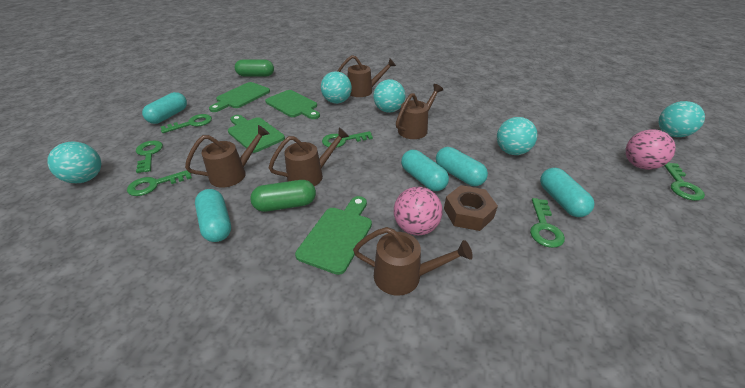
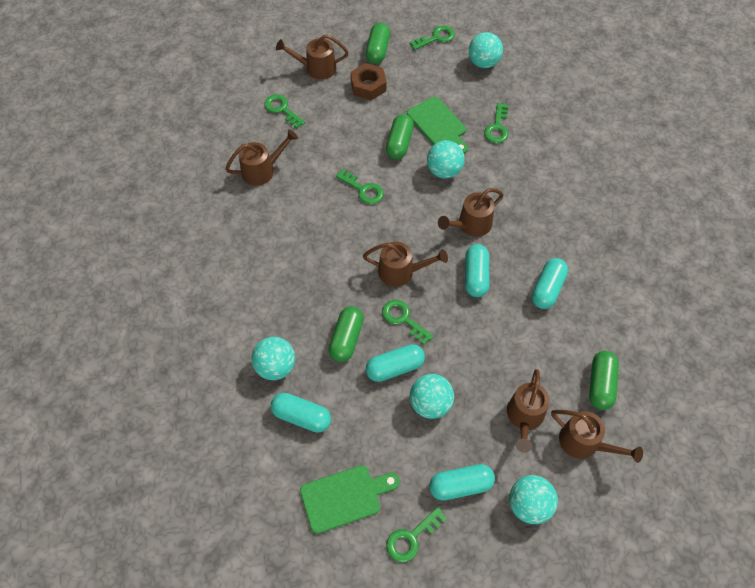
brown watering can: [185,125,270,188] [268,127,350,186] [337,55,396,97] [353,227,473,296] [396,84,443,139] = 5 -> [225,129,298,186] [276,34,349,80] [363,242,448,287] [438,188,504,237] [507,369,550,453] [551,410,643,463] = 6
green capsule: [235,60,274,77] [250,180,316,212] = 2 -> [329,306,364,362] [366,23,390,64] [386,114,414,160] [589,351,619,410] = 4
green cutting board: [209,82,270,112] [228,115,285,153] [265,90,320,119] [295,196,372,275] = 4 -> [300,465,400,534] [407,97,468,154] = 2
pink ball: [394,187,443,235] [625,130,676,170] = 2 -> none = 0

